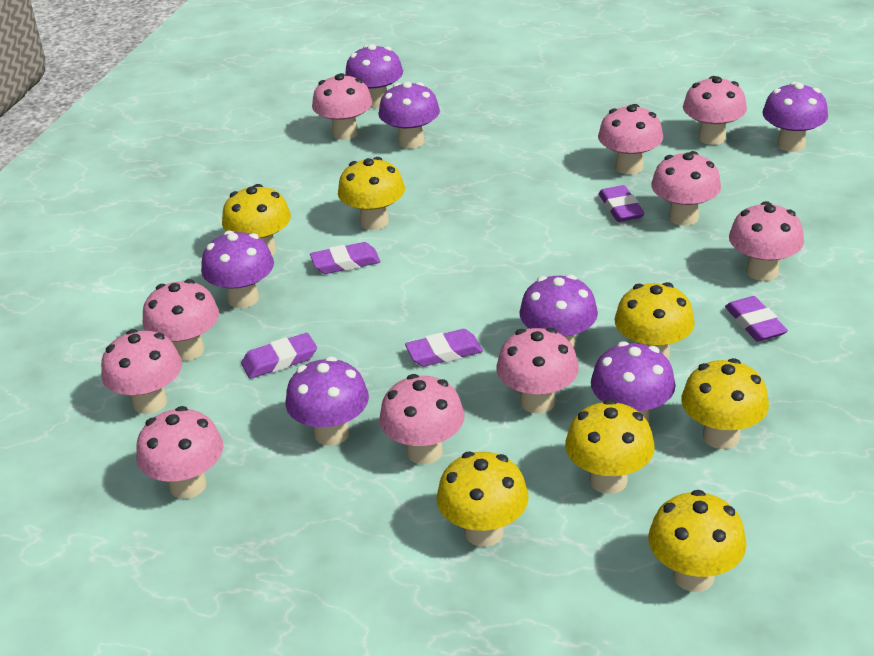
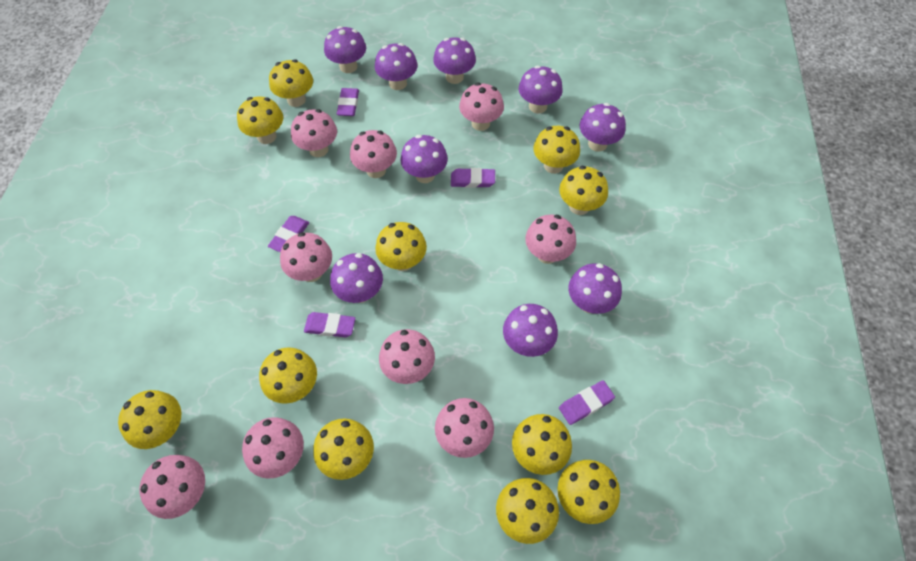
pink mushroom: [101,329,182,414] [136,406,223,499] [143,279,219,361] [312,73,372,140] [379,374,465,464] [497,328,579,414] [598,104,663,175] [651,151,721,226] [683,76,747,145] [729,201,804,281] = 10 -> [139,455,205,519] [242,417,304,479] [280,232,332,282] [291,109,337,157] [350,130,397,178] [379,329,435,384] [435,398,494,458] [459,83,504,131] [525,215,576,264] = 9
purple mushroom: [201,231,274,308] [286,356,369,446] [345,44,403,108] [378,82,440,149] [519,274,598,349] [591,341,676,423] [762,82,828,152] = 7 -> [324,26,366,73] [330,253,383,303] [375,43,417,90] [400,135,448,183] [433,37,476,84] [503,304,558,357] [519,65,563,113] [568,263,622,314] [580,103,626,152] = 9
yellow mushroom: [222,184,291,255] [338,157,405,230] [436,451,529,547] [565,399,655,494] [615,282,695,359] [648,490,747,592] [681,358,769,449] = 7 -> [118,390,181,449] [237,96,283,144] [259,347,317,404] [269,59,313,107] [313,419,374,480] [375,222,427,271] [496,478,559,544] [512,414,572,475] [533,126,580,174] [558,460,620,524] [559,166,608,215] = 11

